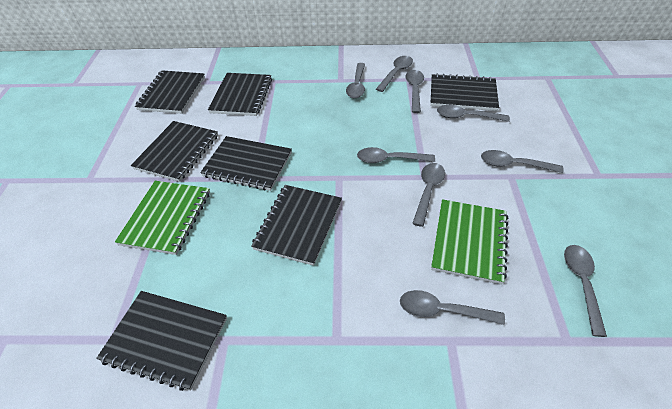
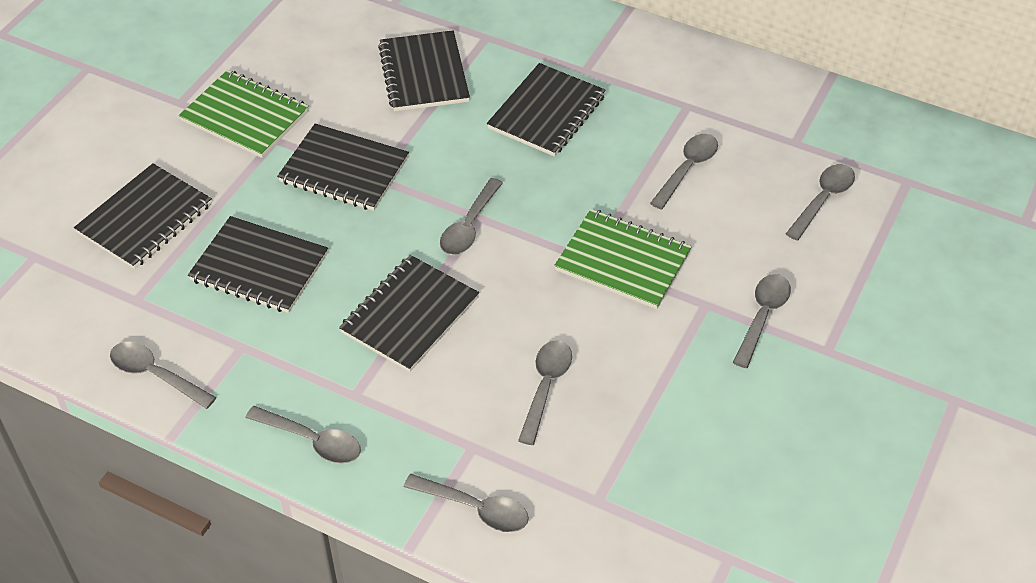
black notebook: [96,291,227,391] [131,121,218,182] [135,70,205,114] [200,136,292,191] [208,73,272,116] [251,185,342,266] [430,73,499,111] = 7 -> [74,163,212,269] [188,216,328,313] [277,124,409,211] [339,255,479,372] [378,30,470,112] [487,63,606,156] = 6
grey spoon: [346,63,365,98] [357,147,435,163] [376,56,413,92] [400,290,505,325] [405,70,424,113] [412,163,445,227] [437,105,510,122] [481,150,564,173] [564,245,607,337] = 9 -> [110,342,217,409] [245,406,361,463] [404,474,529,532] [440,178,503,255] [518,340,572,445] [650,134,718,210] [733,274,791,368] [786,164,855,241] = 8

